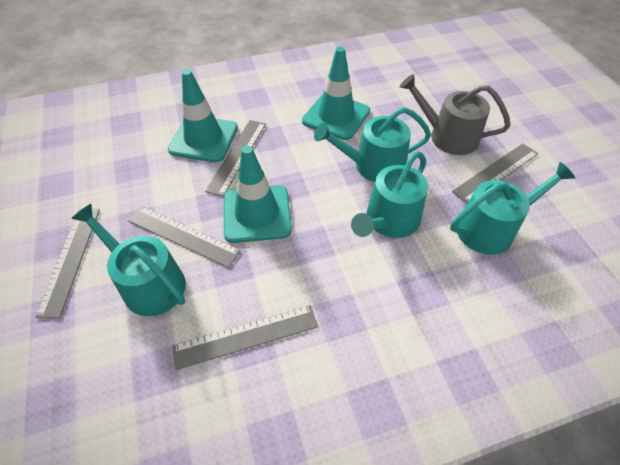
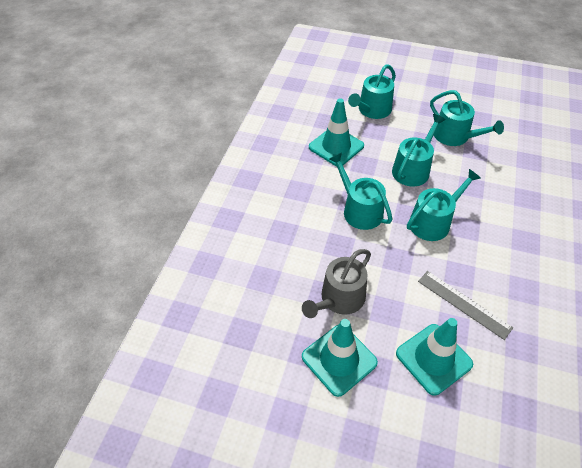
grey ruler: [35,209,100,318] [128,206,241,268] [172,305,318,370] [205,120,266,197] [452,143,538,203] = 5 -> [418,271,513,340] = 1
turquoise watering can: [71,204,186,316] [314,107,431,182] [351,151,428,238] [450,162,575,255] = 4 -> [329,152,392,230] [348,64,396,119] [392,114,446,187] [407,169,481,241] [430,90,504,146] = 5

